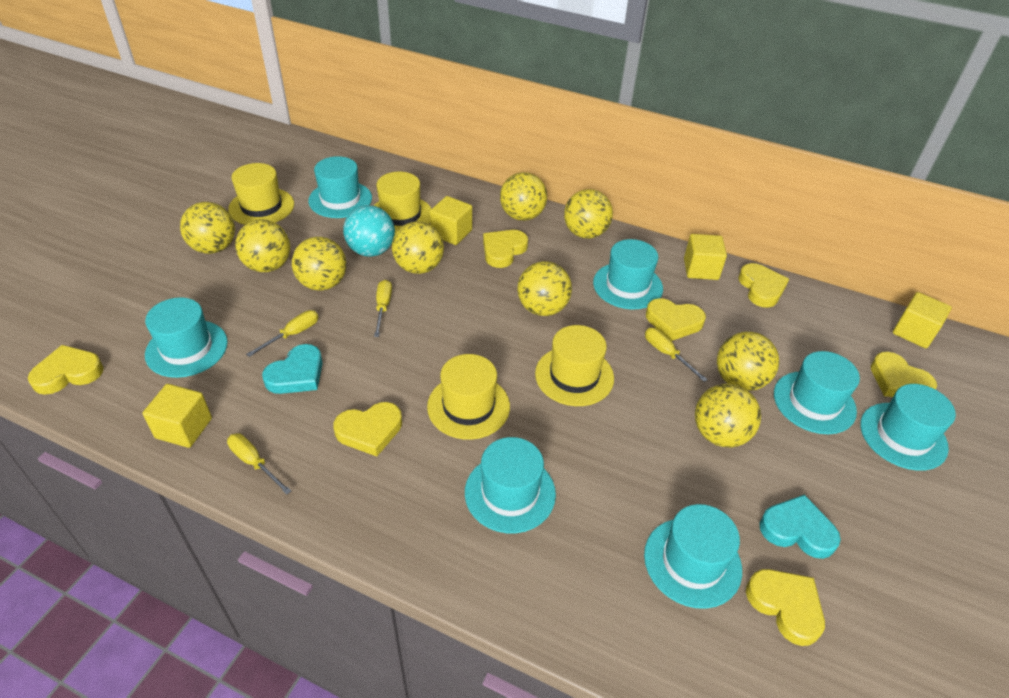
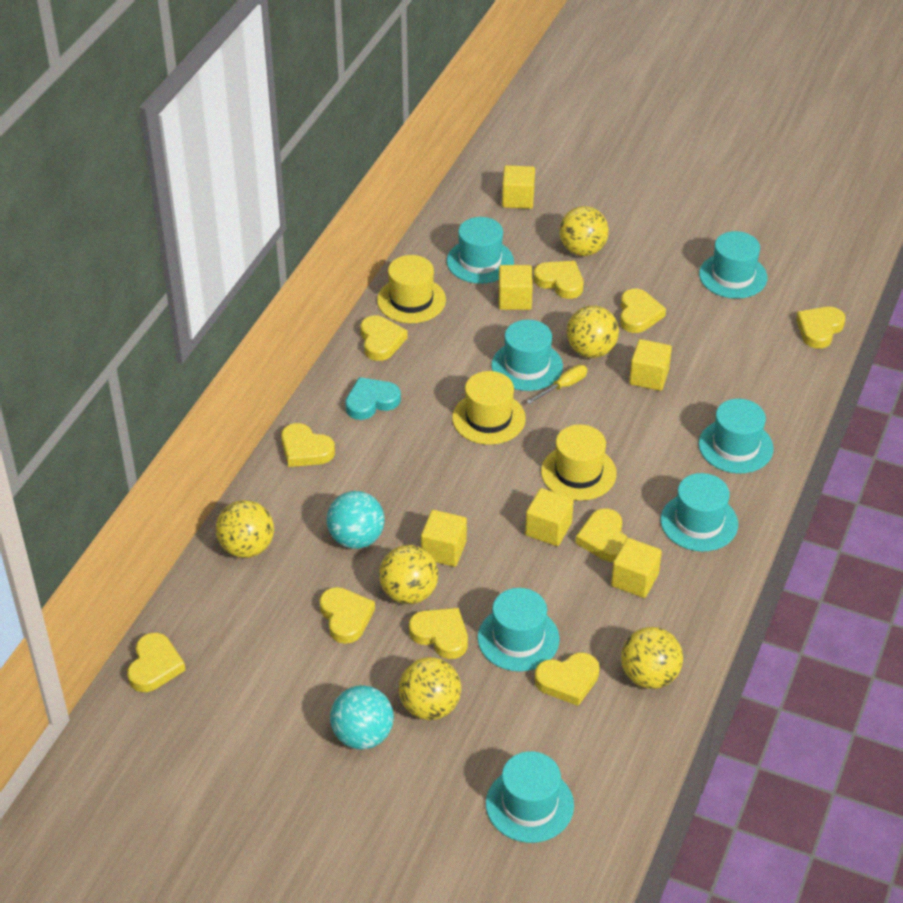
turquoise ball: [343,205,395,257] = 1 -> [327,491,385,549] [330,685,394,750] = 2
turquoise heart: [262,344,323,394] [759,494,841,559] = 2 -> [345,377,401,420] = 1
yellow ball: [180,202,235,254] [235,220,290,272] [292,237,347,291] [392,221,444,274] [500,172,547,221] [517,261,572,316] [564,189,613,239] [695,384,761,447] [717,332,779,391] = 9 -> [215,500,274,558] [379,545,438,604] [399,657,461,720] [559,206,609,256] [567,305,619,358] [621,627,683,689] = 6
yellow cube: [142,384,212,448] [430,196,472,245] [684,234,727,280] [893,292,952,348] = 4 -> [421,510,467,567] [498,265,533,310] [502,165,535,209] [525,488,574,546] [611,538,662,598] [629,339,672,391] = 6
yellow hat: [228,163,294,225] [373,172,431,234] [427,354,510,440] [535,325,614,406] = 4 -> [377,255,446,323] [452,371,526,445] [541,424,617,501] = 3
yellow heart: [28,345,104,395] [333,402,402,457] [483,230,528,268] [646,298,706,341] [738,263,789,308] [746,569,825,646] [871,352,937,397] = 7 -> [127,633,185,692] [281,423,335,467] [319,587,375,644] [360,316,408,361] [409,608,468,659] [534,261,583,299] [534,653,600,706] [575,508,627,562] [620,289,666,333] [796,307,846,349] = 10
yellow screwdriver: [227,433,291,495] [246,310,318,357] [374,280,392,337] [645,328,708,382] = 4 -> [526,365,587,404] = 1

